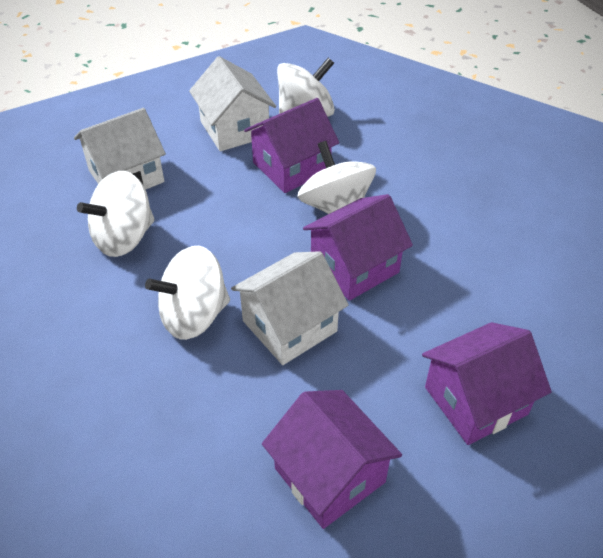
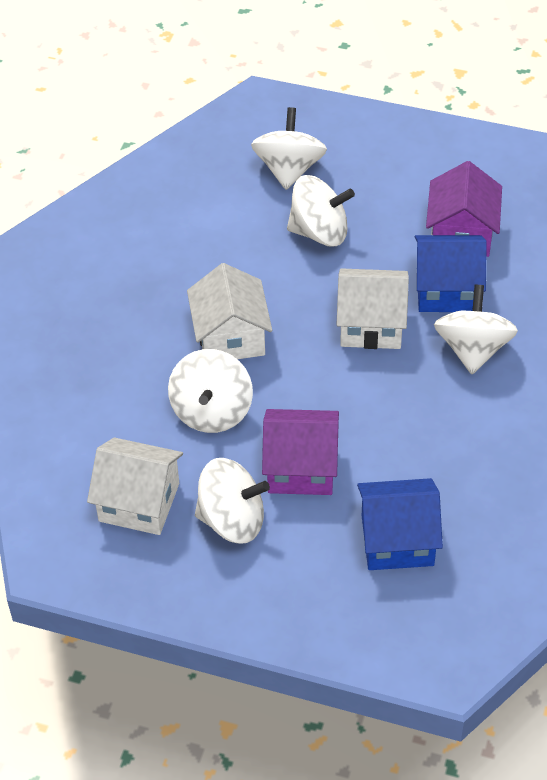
blue house: none = 0 -> [357,478,443,570] [415,235,487,312] = 2
purple house: [244,98,339,193] [262,390,402,529] [303,194,413,301] [422,322,552,445] = 4 -> [262,409,339,495] [426,161,502,257] = 2
white spinning top: [77,171,155,257] [145,246,230,340] [277,57,335,117] [297,141,376,214] = 4 -> [168,349,253,433] [195,458,270,544] [251,107,327,190] [287,175,355,247] [434,285,518,374] = 5

